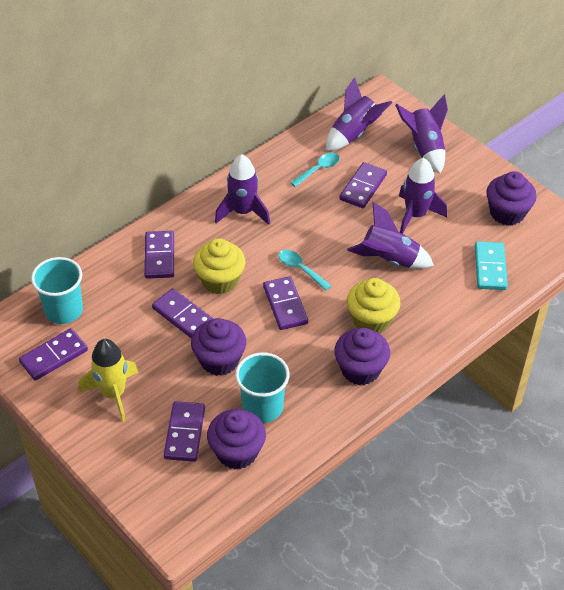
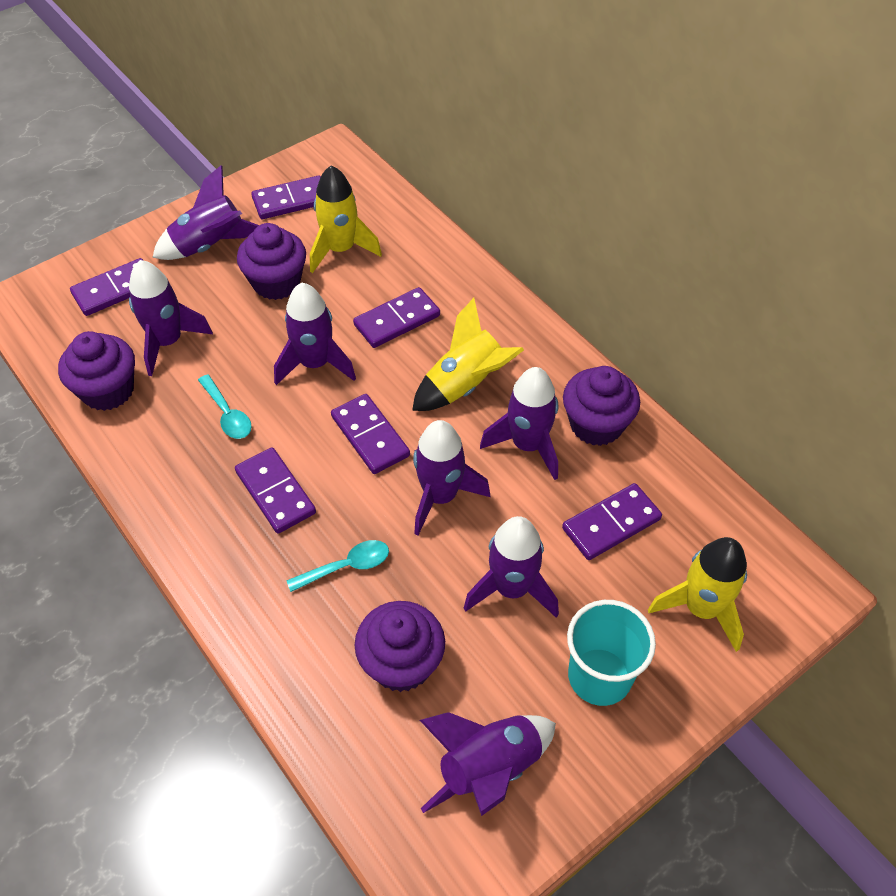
purple rocket: [215,154,270,225] [326,77,393,151] [347,202,434,269] [395,94,448,174] [399,158,447,234] = 5 -> [129,260,213,376] [152,165,259,260] [274,283,356,385] [413,420,490,535] [420,712,556,816] [464,516,559,618] [480,367,558,480] = 7
turquoise cup: [31,257,83,324] [235,352,290,423] = 2 -> [567,600,656,706] = 1
turquoise domino: [475,241,508,290] = 1 -> none = 0
yellow cupcake: [193,238,245,294] [347,278,401,333] = 2 -> none = 0
yellow rocket: [79,339,139,422] = 1 -> [310,165,382,273] [412,298,524,411] [648,537,747,652] = 3

